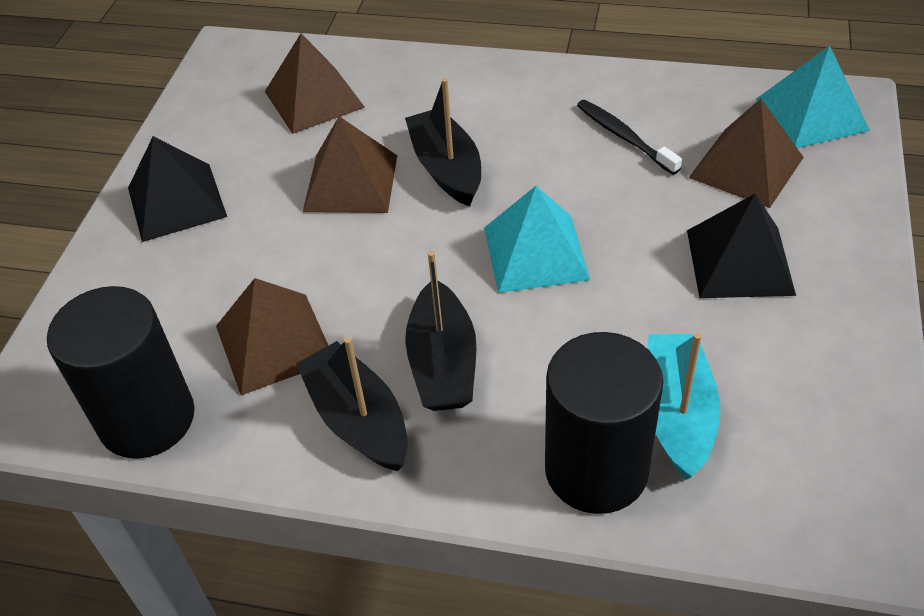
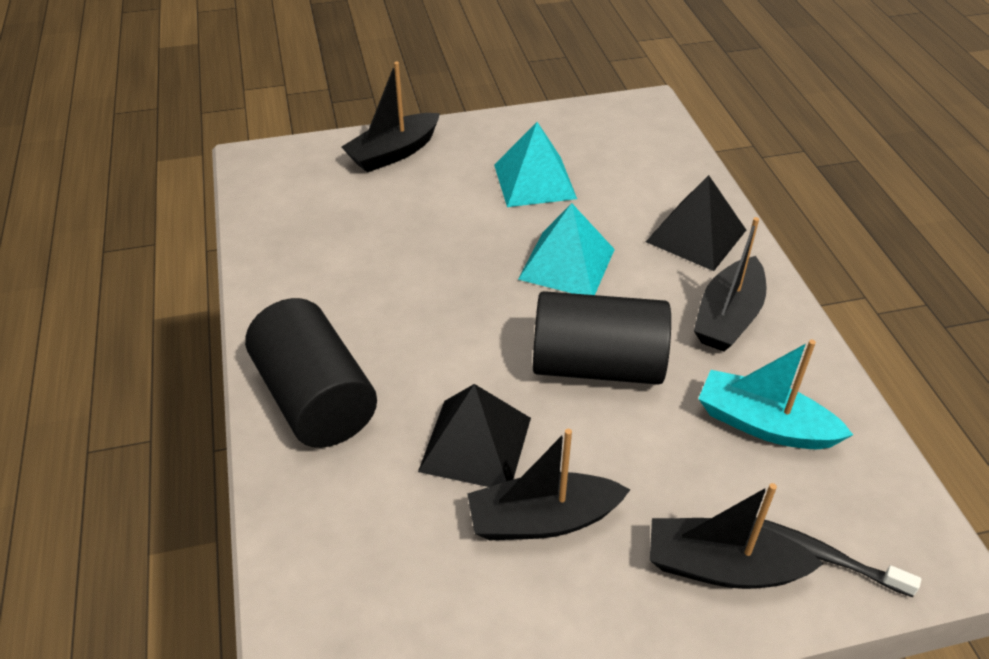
black boat: [296,337,408,471] [405,78,481,206] [405,251,477,411] = 3 -> [342,61,440,173] [467,429,630,540] [650,483,824,589] [694,217,766,351] = 4
brown pyramid: [216,278,329,395] [265,34,365,134] [303,116,397,213] [689,99,804,208] = 4 -> none = 0

